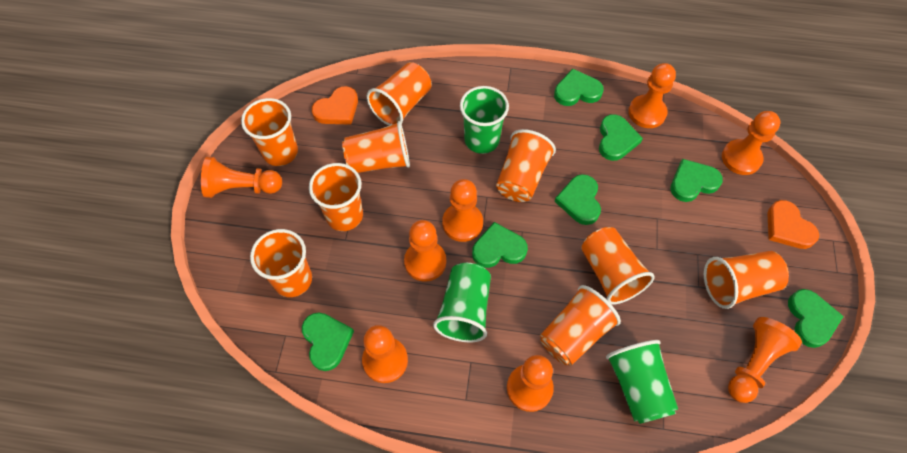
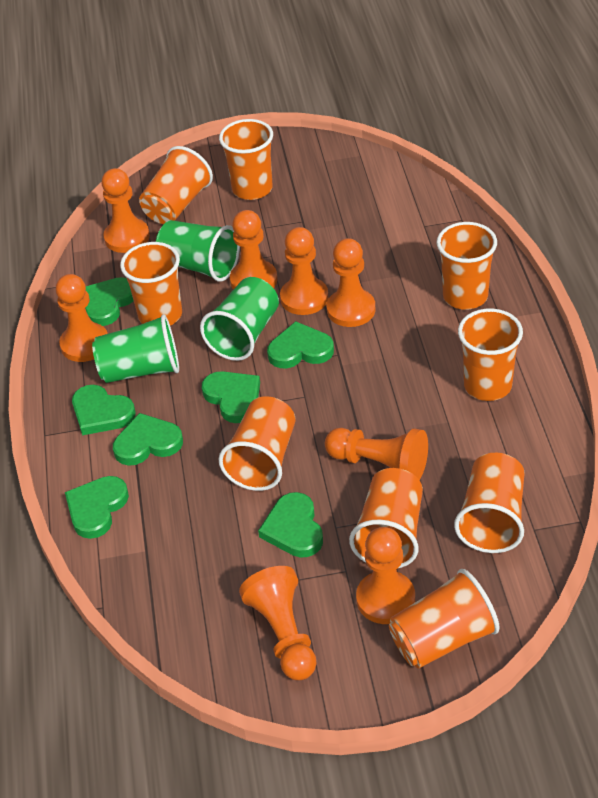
orange heart: [312,86,358,125] [767,200,819,249] = 2 -> none = 0

